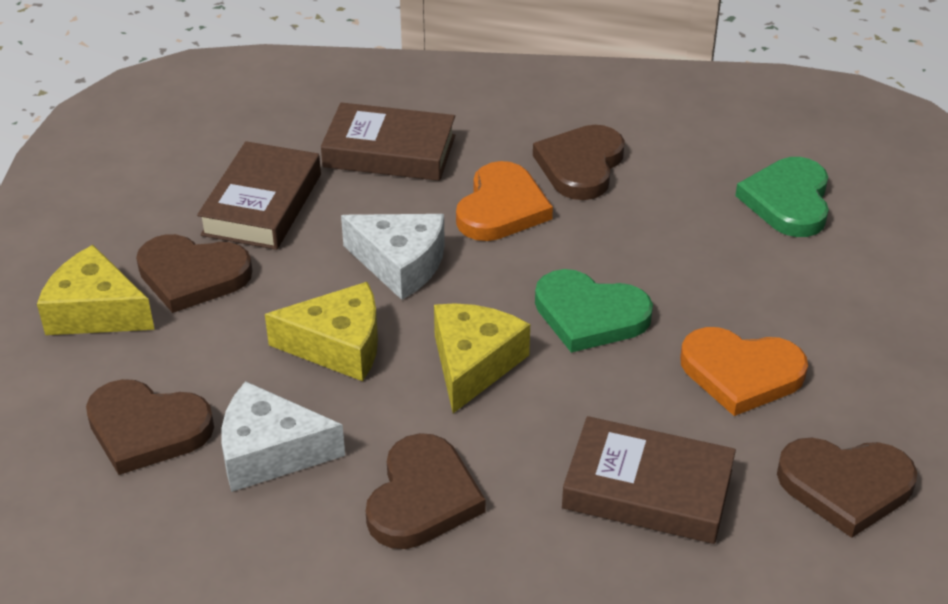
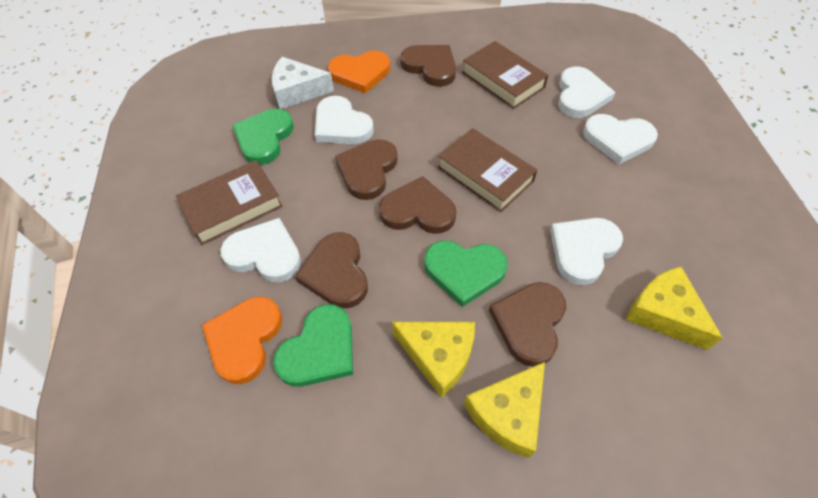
green heart: [535,269,653,353] [735,157,829,237] = 2 -> [232,109,294,165] [273,304,353,387] [424,241,508,307] = 3
white cheese: [222,381,345,492] [341,214,445,300] = 2 -> [272,57,334,109] = 1
white heart: none = 0 -> [220,218,301,282] [315,96,374,144] [550,218,623,285] [558,67,616,118] [583,114,658,164] = 5

